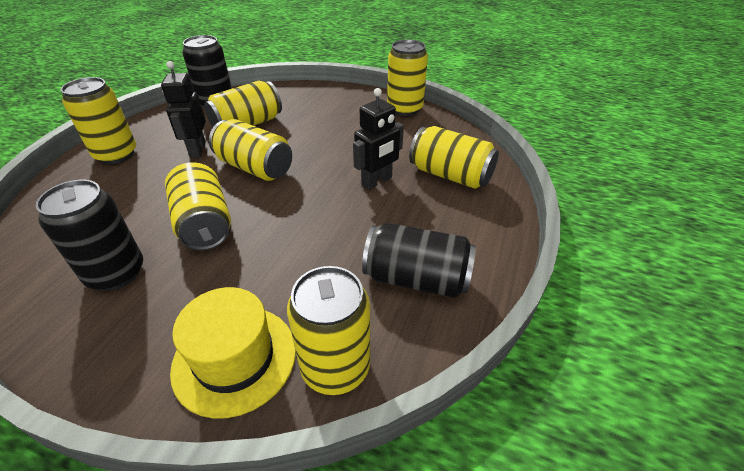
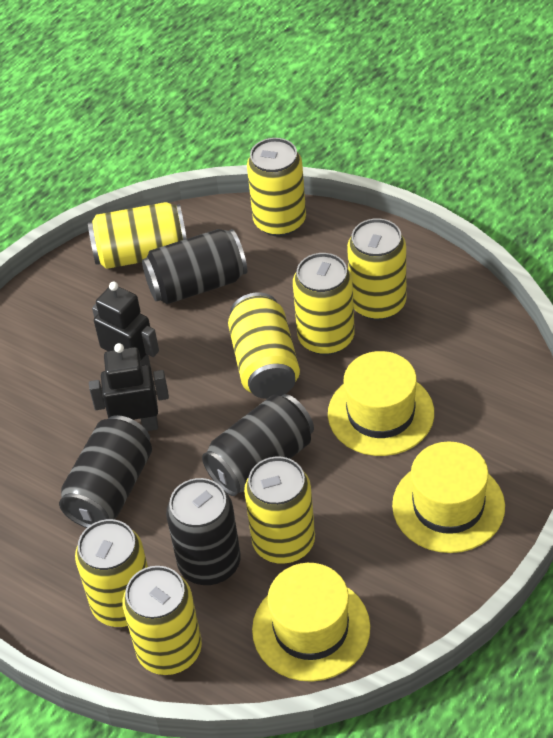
black can: [36,180,143,291] [182,35,232,108] [362,223,476,298] = 3 -> [59,415,152,528] [142,229,247,304] [166,478,241,585] [202,394,314,496] = 4
yellow can: [61,77,136,164] [165,162,231,251] [204,81,282,127] [209,119,292,181] [287,266,370,395] [387,40,428,116] [409,126,499,189] = 7 -> [75,519,148,627] [88,202,187,269] [122,566,202,675] [228,292,300,399] [244,457,315,564] [247,138,306,237] [293,253,355,355] [347,218,406,320] = 8
yellow hat: [170,287,296,419] = 1 -> [252,563,370,682] [328,351,434,456] [392,441,505,553] = 3

